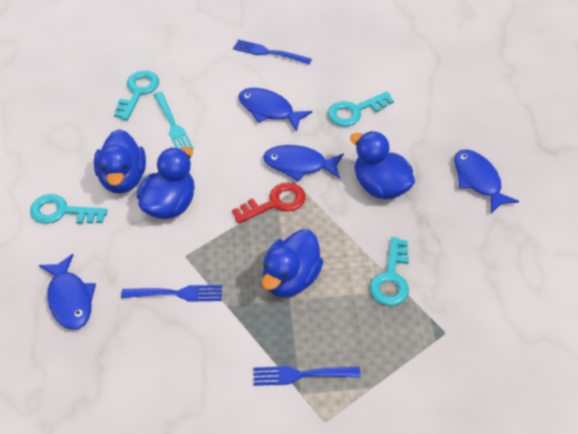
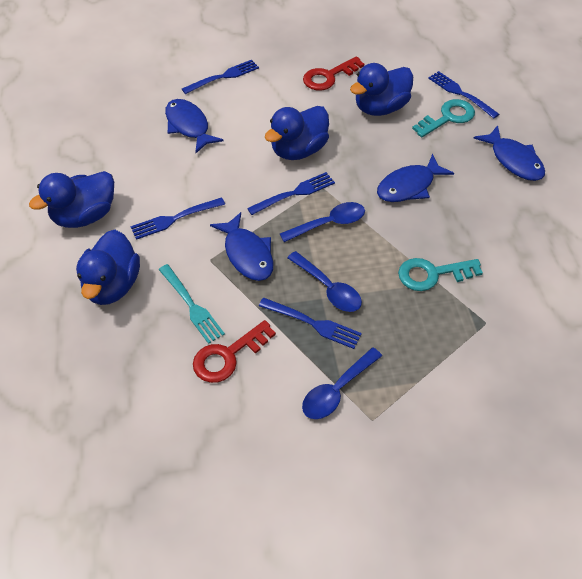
blue fork: [121,285,222,302] [233,39,312,64] [253,366,360,386] = 3 -> [130,197,225,240] [182,60,259,94] [247,172,335,215] [259,298,362,349] [428,71,499,119] = 5
blue spoon: none = 0 -> [280,202,365,242] [287,251,362,312] [302,347,382,419] = 3
red key: [232,182,306,224] = 1 -> [193,320,276,383] [303,56,364,91] = 2
turquoise key: [30,194,108,224] [114,71,159,121] [328,92,394,126] [370,237,409,306] = 4 -> [398,258,483,291] [412,99,475,137] = 2

